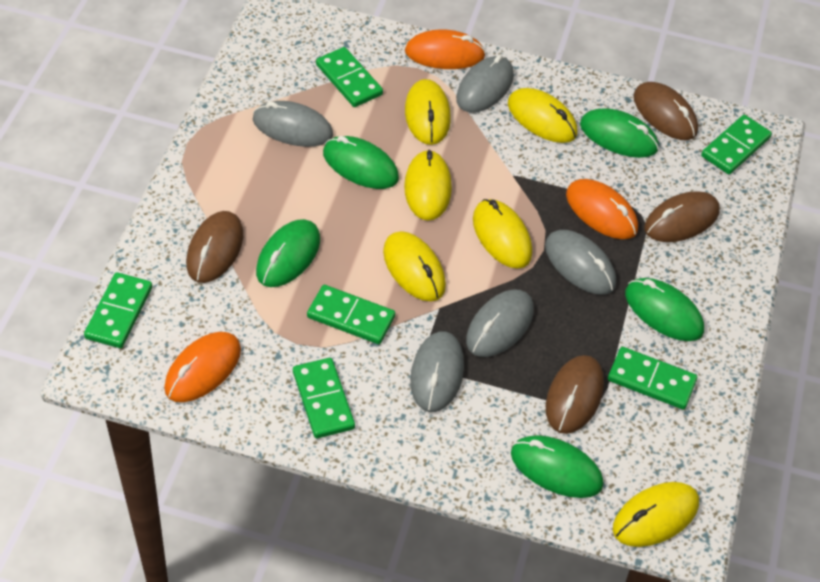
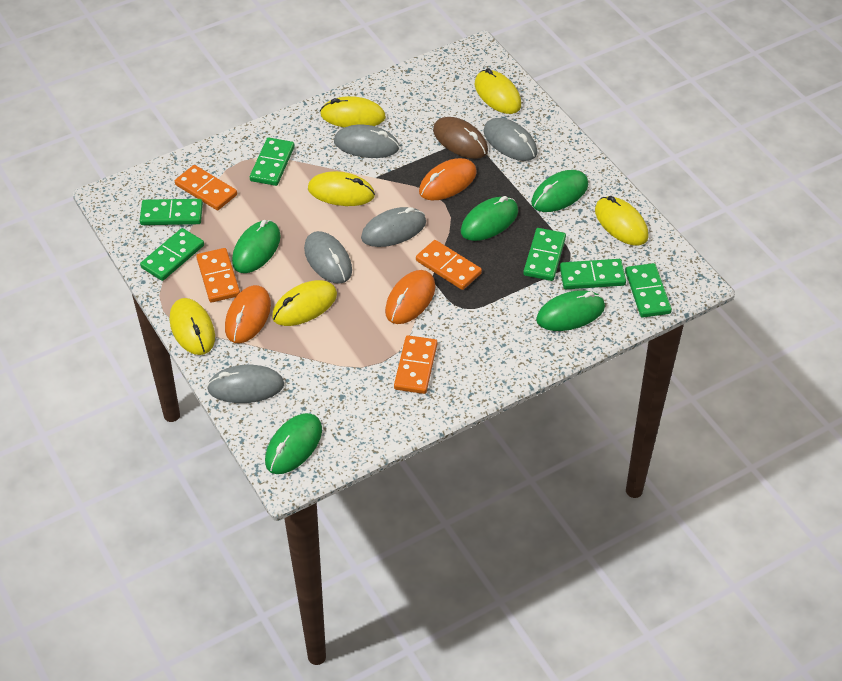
brown mouse: [186,211,243,283] [546,355,604,434] [633,82,698,140] [644,191,720,242] = 4 -> [433,117,488,159] = 1
orange domino: none = 0 -> [175,165,237,210] [196,248,240,303] [394,335,437,394] [416,240,482,290] = 4

